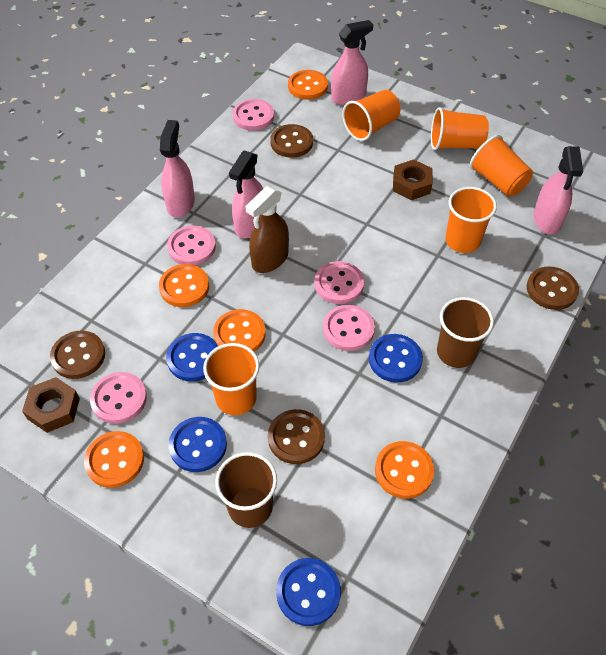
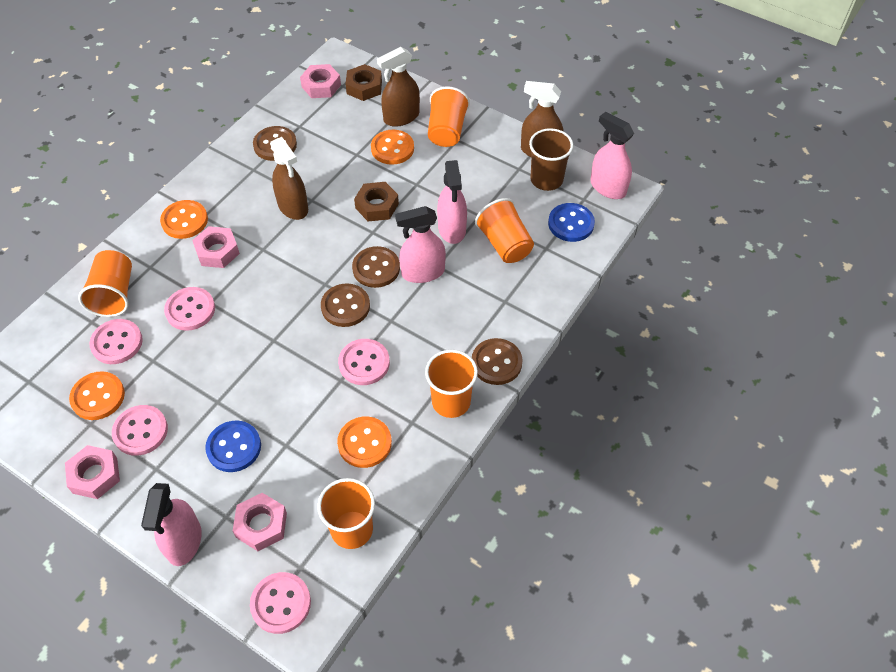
blue button: [166,333,218,381] [169,417,227,472] [276,558,341,626] [369,334,423,383] = 4 -> [205,421,261,472] [548,203,595,242] = 2
brown cup: [215,452,277,528] [437,297,494,368] = 2 -> [529,128,573,191] = 1
brown spray bottle: [245,186,289,273] = 1 -> [270,137,308,220] [377,47,420,127] [521,81,563,157] = 3
orange button: [84,431,144,488] [159,264,209,307] [213,309,266,352] [288,70,328,100] [375,441,434,499] = 5 -> [69,371,125,420] [160,200,208,239] [337,416,392,468] [371,130,414,165] = 4
pink nut: none = 0 -> [65,445,120,499] [192,226,240,268] [233,493,287,551] [300,64,341,98] = 4

